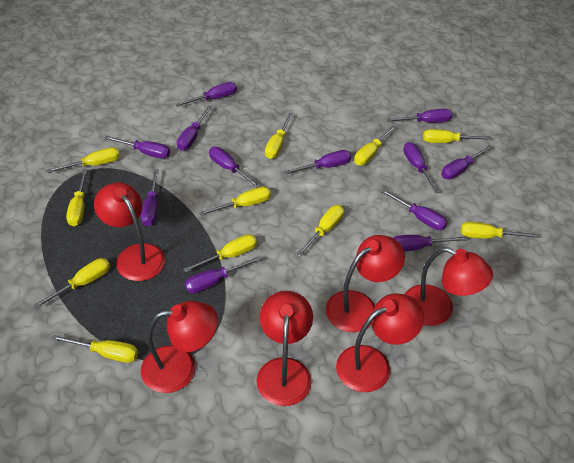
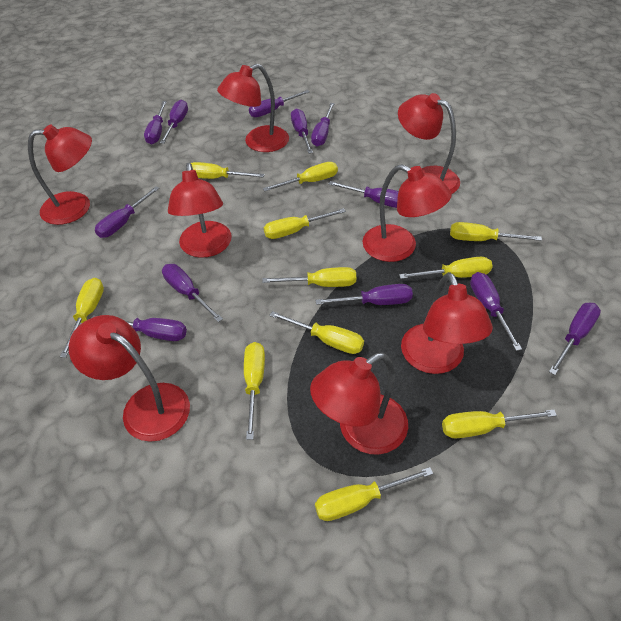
red lamp: [94,182,165,281] [141,301,218,393] [257,291,313,406] [326,235,405,332] [336,293,424,392] [405,247,493,326] = 6 -> [28,125,92,225] [69,315,190,442] [168,163,232,258] [217,64,289,152] [310,352,408,455] [362,164,452,262] [398,93,460,194] [401,272,493,374] = 8

